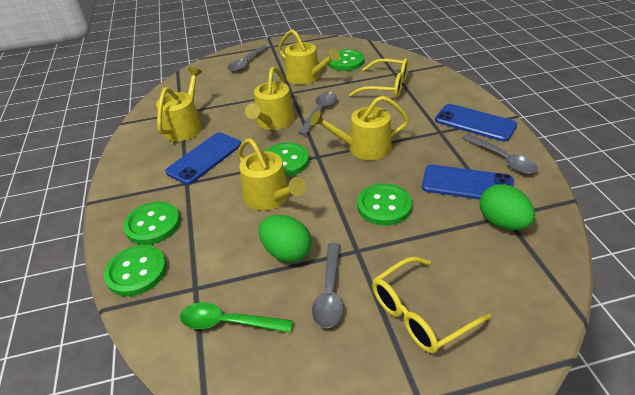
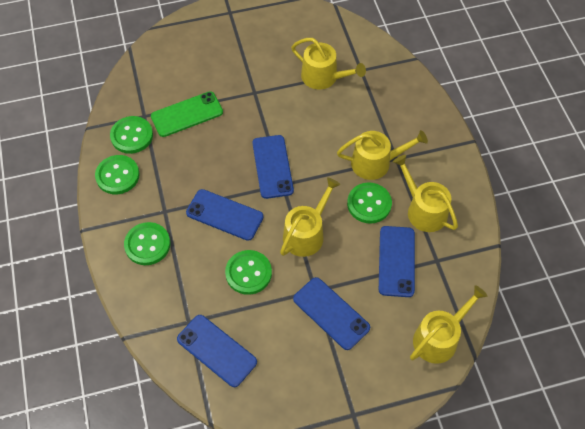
blue phone: [165,132,241,185] [422,164,514,200] [435,104,517,142] = 3 -> [177,315,257,387] [186,189,264,241] [252,135,294,199] [293,277,370,350] [379,226,415,297] = 5
green egg: [259,215,312,262] [480,184,535,230] = 2 -> none = 0
green phone: none = 0 -> [151,91,223,137] = 1
green spoon: [180,302,293,333] = 1 -> none = 0
grey spoon: [228,45,269,72] [298,92,337,136] [312,243,343,328] [462,134,538,174] = 4 -> none = 0
yellow glasses: [349,58,408,98] [372,257,492,353] = 2 -> none = 0

